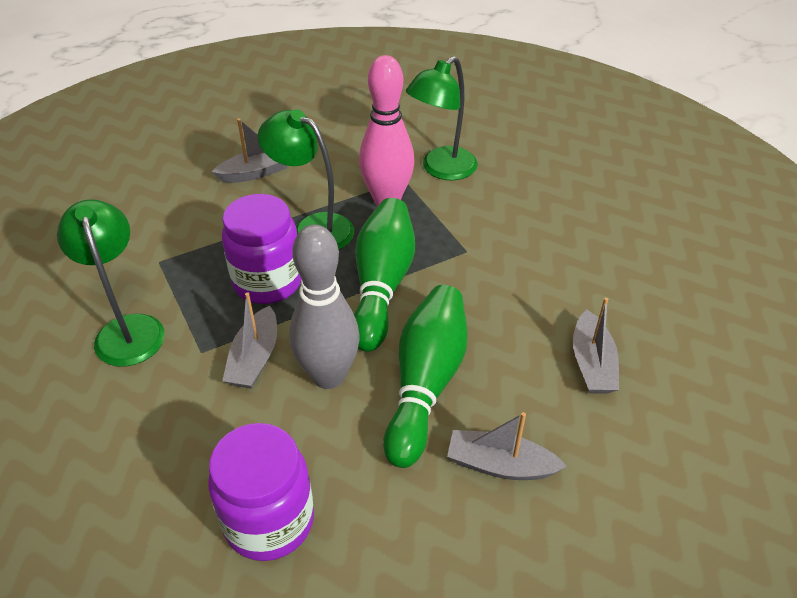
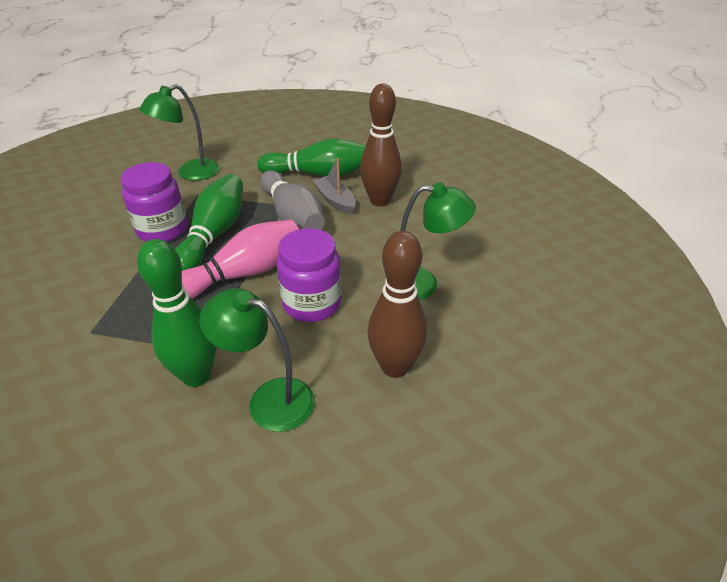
brown bowling pin: none = 0 -> [360,84,402,206] [367,231,427,378] = 2
green bowling pin: [354,198,415,352] [383,285,468,468] = 2 -> [137,239,217,387] [175,174,243,271] [257,138,366,177] = 3
grey boat: [212,119,288,183] [222,292,277,389] [447,412,567,480] [573,297,619,394] = 4 -> [313,158,356,214] = 1

